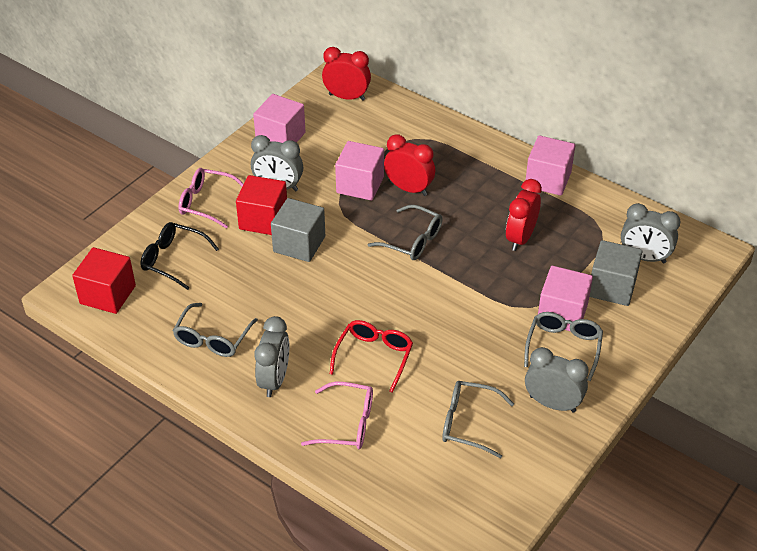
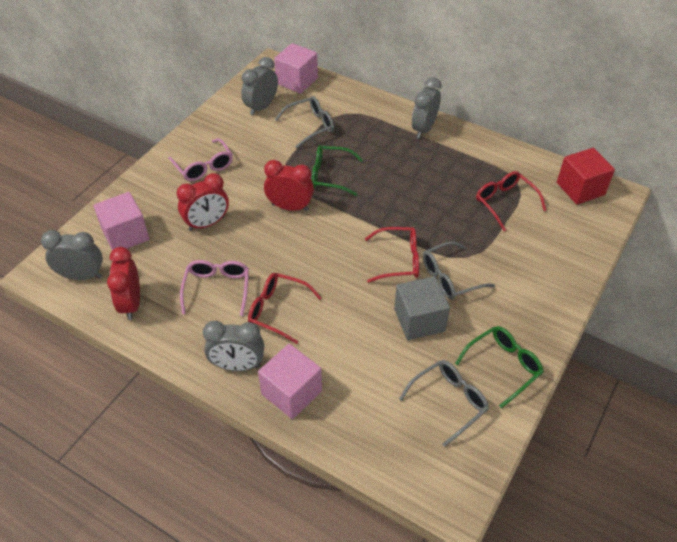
black glasses: [140,222,219,290] = 1 -> none = 0
green glasses: none = 0 -> [312,145,363,196] [455,326,544,408] = 2
grey cube: [271,198,325,262] [589,240,643,306] = 2 -> [394,276,450,340] = 1
grey glasses: [173,303,258,357] [368,205,443,260] [442,381,514,458] [524,312,603,381] = 4 -> [275,96,334,148] [399,360,489,447] [423,241,495,300] = 3
pink cube: [253,94,305,143] [335,141,384,201] [526,135,575,196] [538,266,593,331] = 4 -> [93,192,149,250] [258,344,322,419] [274,43,318,94] = 3
red cube: [72,247,136,314] [236,175,287,235] = 2 -> [557,148,615,205] = 1
red glasses: [330,320,413,393] = 1 -> [248,273,322,344] [365,227,419,283] [476,171,547,231] = 3

